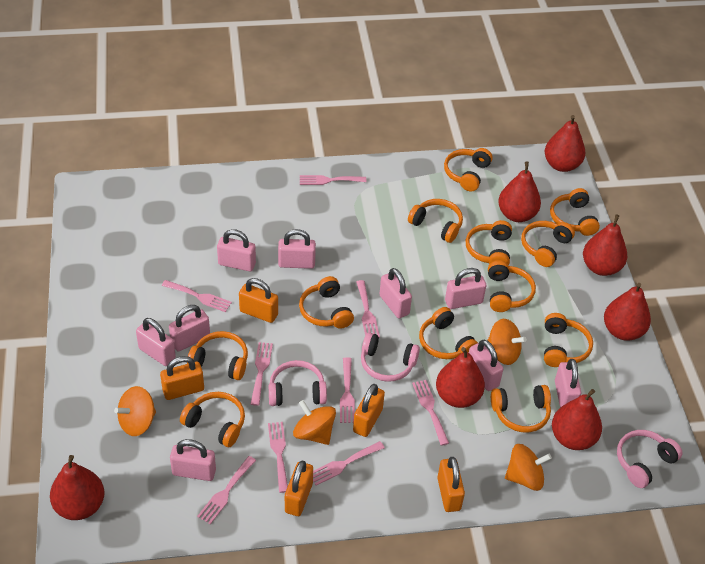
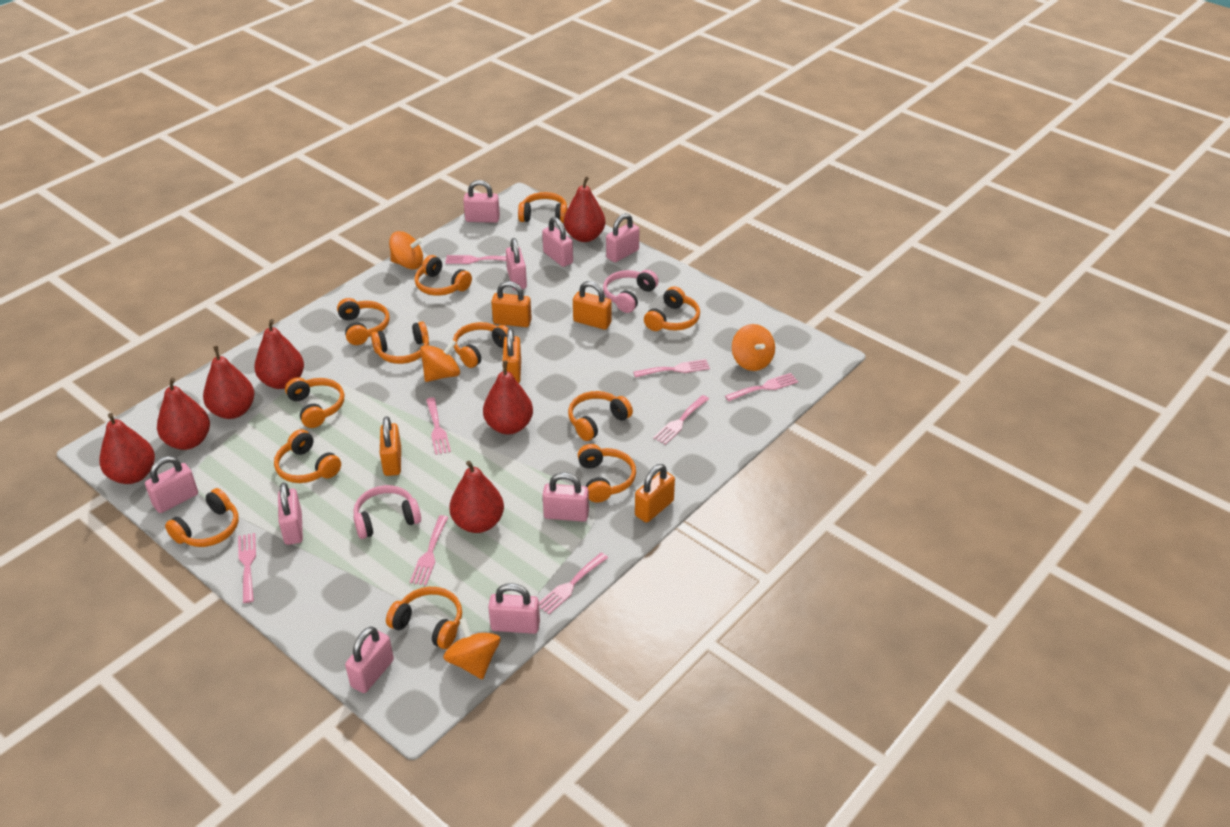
pink fork: [162,280,232,312] [197,456,256,524] [251,342,273,406] [268,422,288,493] [300,175,366,185] [313,441,385,486] [340,357,355,423] [356,280,380,338] [412,380,449,446] = 9 -> [238,533,256,603] [410,515,449,585] [426,398,451,455] [445,255,506,264] [539,553,608,614] [633,359,710,378] [653,395,709,445] [725,373,798,401] = 8
pink headphones: [269,360,327,406] [361,332,420,382] [617,430,683,488] = 3 -> [354,485,421,539] [603,270,659,313] = 2

